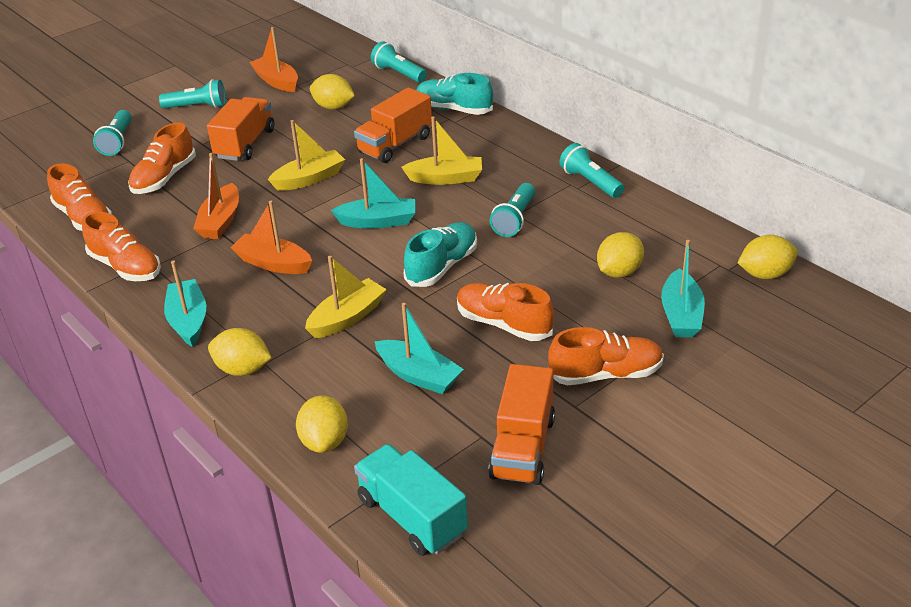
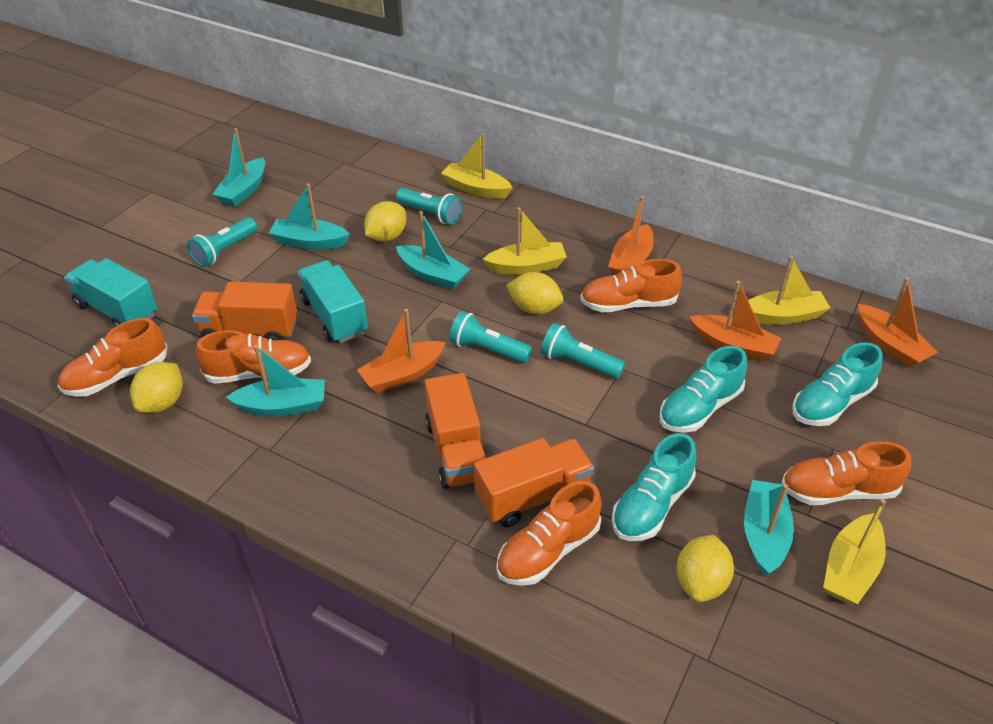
orange boat: [193,153,239,239] [230,201,312,274] [249,27,298,92] = 3 -> [357,309,446,393] [608,196,654,275] [690,281,781,361] [858,278,938,368] = 4
turquoise boat: [164,260,206,347] [330,158,415,229] [375,303,464,394] [661,240,705,337] = 4 -> [212,128,265,207] [226,345,325,416] [269,183,350,250] [396,211,470,290] [744,480,794,576] = 5
turquoise flashlight: [93,110,132,156] [159,79,226,109] [371,41,427,83] [490,183,535,237] [560,143,624,198] = 5 -> [187,217,257,267] [396,188,462,225] [449,311,532,363] [541,323,625,379] = 4
turquoise shoe: [404,222,477,287] [417,73,493,115] = 2 -> [612,433,697,541] [660,346,747,433] [792,342,883,426] = 3
turquoise truck: [354,444,468,556] = 1 -> [64,258,157,327] [297,260,368,343] = 2
yellow boat: [268,120,345,191] [305,256,387,338] [401,116,482,185] = 3 -> [441,133,513,199] [483,207,567,275] [748,256,830,325] [823,499,886,604] = 4
yellow lemon: [208,328,272,376] [296,396,348,453] [310,74,355,109] [597,232,644,278] [737,235,798,279] = 5 -> [130,362,183,413] [364,201,406,242] [506,272,563,314] [676,535,734,602] = 4

